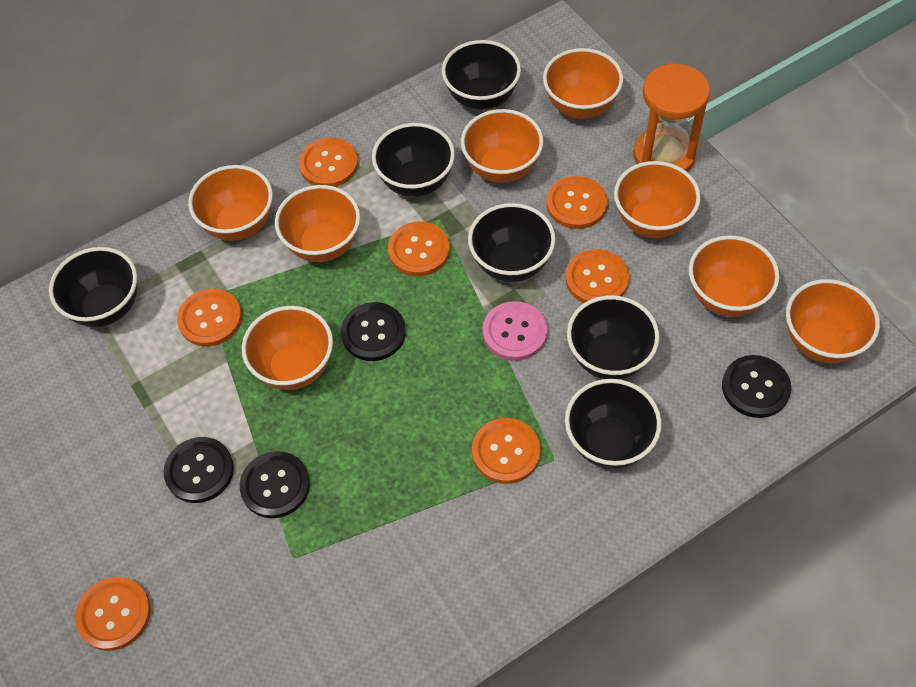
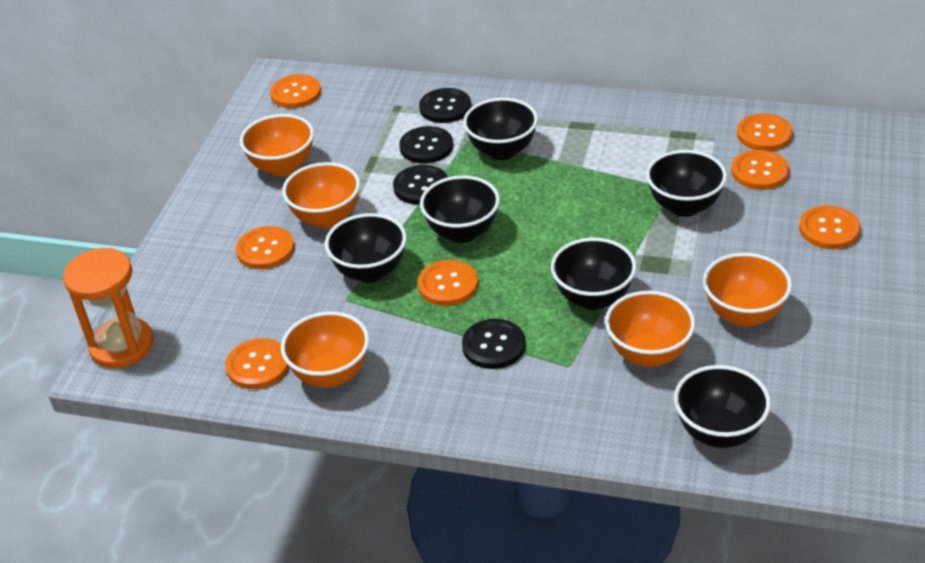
orange bowl: [188,165,273,241] [242,306,333,390] [275,185,360,262] [461,109,543,183] [543,48,623,119] [614,161,701,238] [689,235,780,317] [786,279,880,364] = 8 -> [240,114,314,176] [281,311,369,387] [282,162,360,228] [605,291,695,367] [703,253,792,327] = 5
pink button: [483,301,548,361] = 1 -> none = 0

